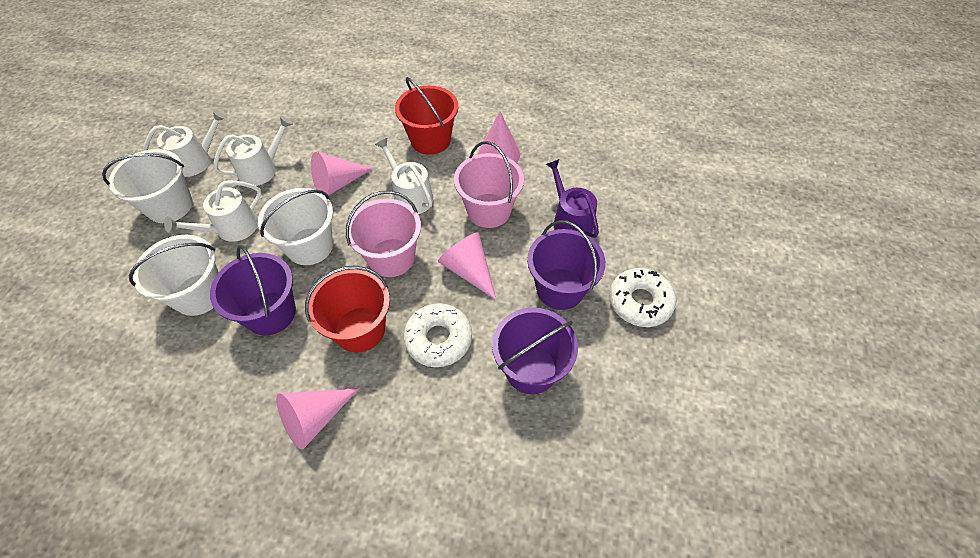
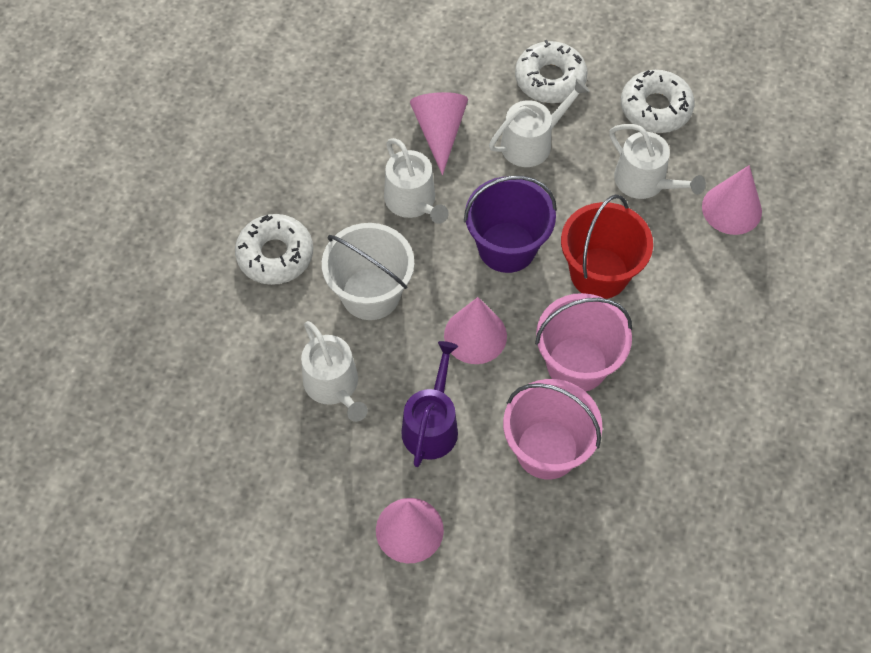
purple bucket: [210,245,296,335] [492,308,578,394] [527,220,605,310] = 3 -> [464,176,557,273] = 1
red bucket: [305,266,390,352] [395,77,459,155] = 2 -> [561,194,653,299] = 1
white bucket: [102,149,193,223] [129,235,219,316] [258,188,333,265] = 3 -> [322,223,414,320] = 1
white donut: [404,303,472,367] [609,268,676,327] = 2 -> [235,214,313,285] [515,40,588,103] [621,70,694,133] = 3

